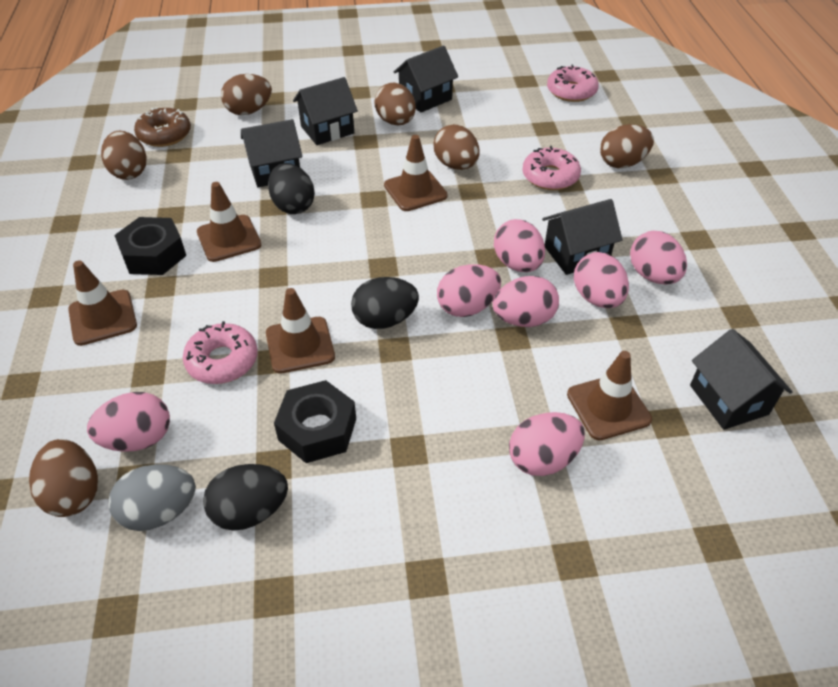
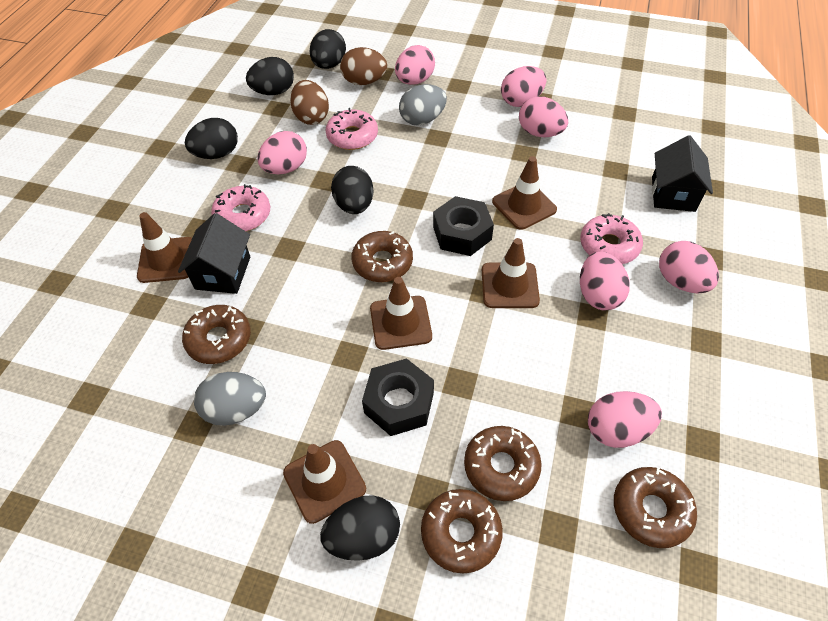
black egg: [203,464,288,531] [268,163,315,214] [351,277,419,329] = 3 -> [185,118,238,159] [246,57,294,95] [310,29,346,69] [320,495,400,561] [331,166,373,214] = 5
black house: [241,119,303,187] [293,77,358,145] [394,45,458,113] [542,199,622,275] [690,329,792,430] = 5 -> [178,213,250,294] [652,135,713,212] = 2
brown donut: [134,108,191,147] = 1 -> [182,305,251,364] [351,231,413,282] [421,489,503,574] [464,426,542,501] [614,467,697,548] = 5
brown egg: [29,439,98,517] [101,131,147,180] [221,74,272,115] [374,82,416,125] [433,124,480,170] [600,124,654,168] = 6 -> [290,80,329,125] [340,47,387,85] = 2
grey egg: [109,464,196,531] = 1 -> [194,372,266,426] [399,84,447,126] = 2

